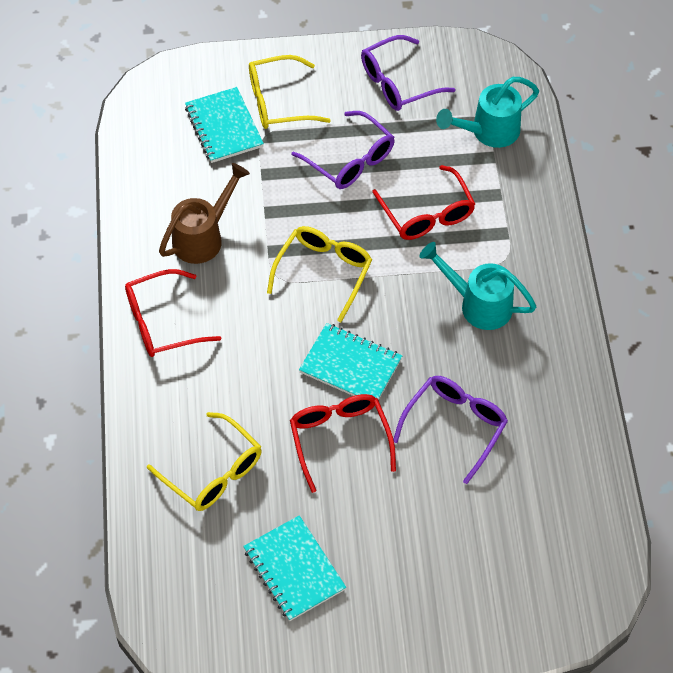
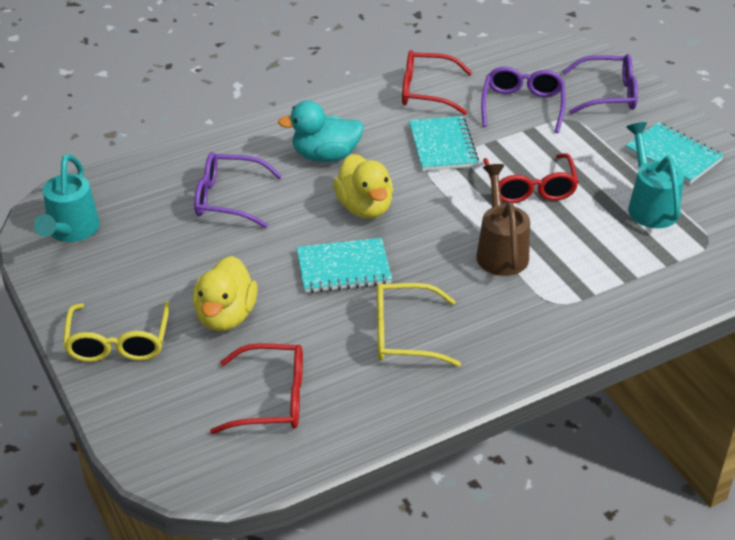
turquoise duck: none = 0 -> [278,101,364,162] = 1
yellow duck: none = 0 -> [193,256,257,331] [333,154,393,219] = 2
yellow glasses: [147,412,262,511] [249,55,331,129] [267,226,372,322] = 3 -> [63,301,170,362] [377,283,461,367] = 2

